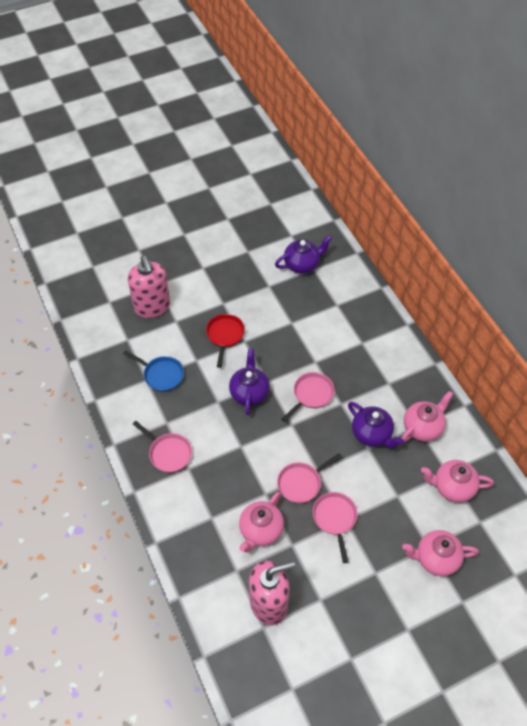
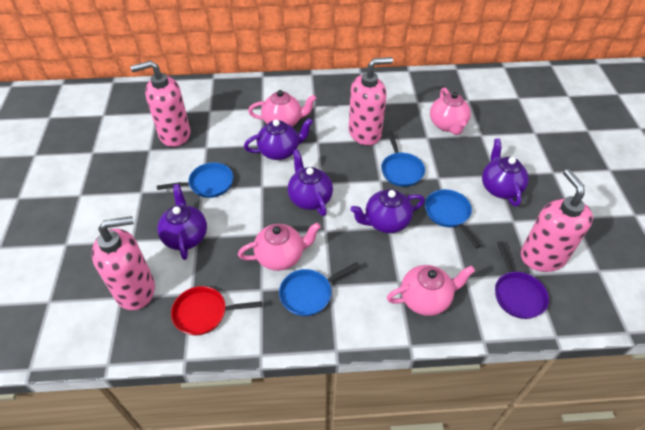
blue pan: [123,350,184,392] = 1 -> [157,163,233,198] [279,262,360,316] [381,131,425,187] [425,189,480,248] = 4
pink pan: [133,421,192,473] [277,453,342,503] [282,372,335,422] [313,492,358,563] = 4 -> none = 0
pink soap dispenser: [128,256,170,318] [249,561,295,625] = 2 -> [92,216,155,311] [130,61,191,147] [349,57,393,145] [521,169,593,272] = 4
purple pan: none = 0 -> [495,241,549,319] = 1
purple teapot: [229,348,270,415] [275,235,332,274] [348,402,404,448] = 3 -> [157,184,207,260] [244,118,313,160] [288,150,333,216] [350,189,425,233] [482,138,529,207] = 5

